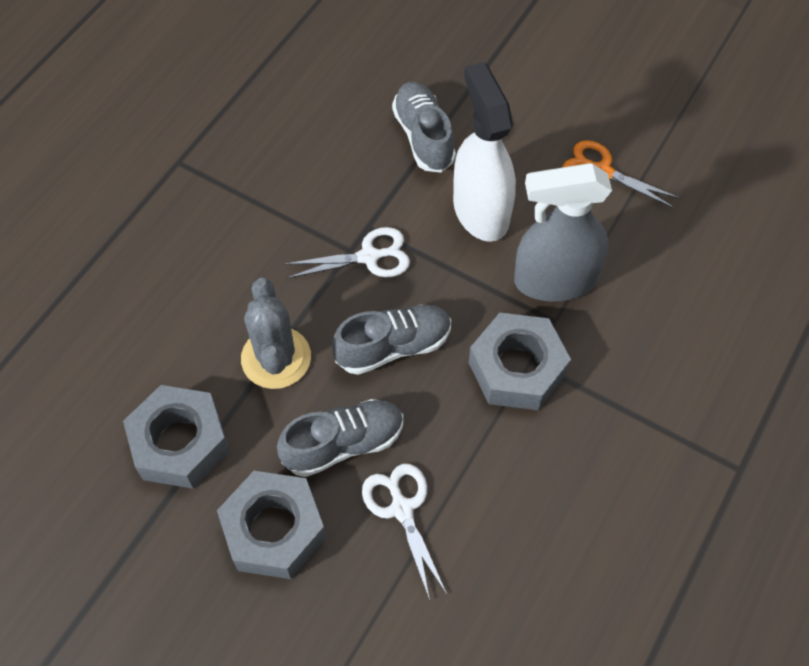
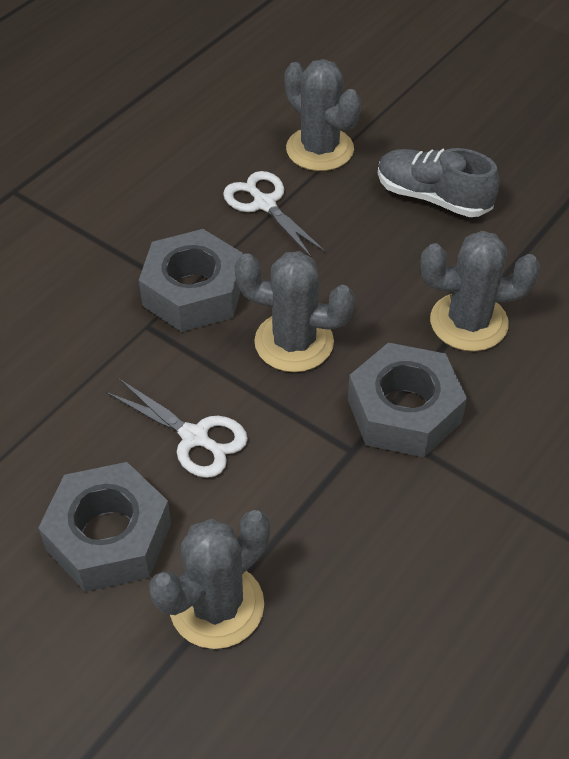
grey cactus: [241,278,311,389] = 1 -> [149,510,270,649] [235,251,355,372] [284,59,361,171] [421,231,541,351] = 4
grey shoe: [277,399,403,477] [332,305,451,375] [392,82,456,173] = 3 -> [378,148,500,217] = 1
grey spray bottle: [514,163,612,302] = 1 -> none = 0
orange scissors: [562,140,680,209] = 1 -> none = 0
white spray bottle: [453,62,516,242] = 1 -> none = 0

